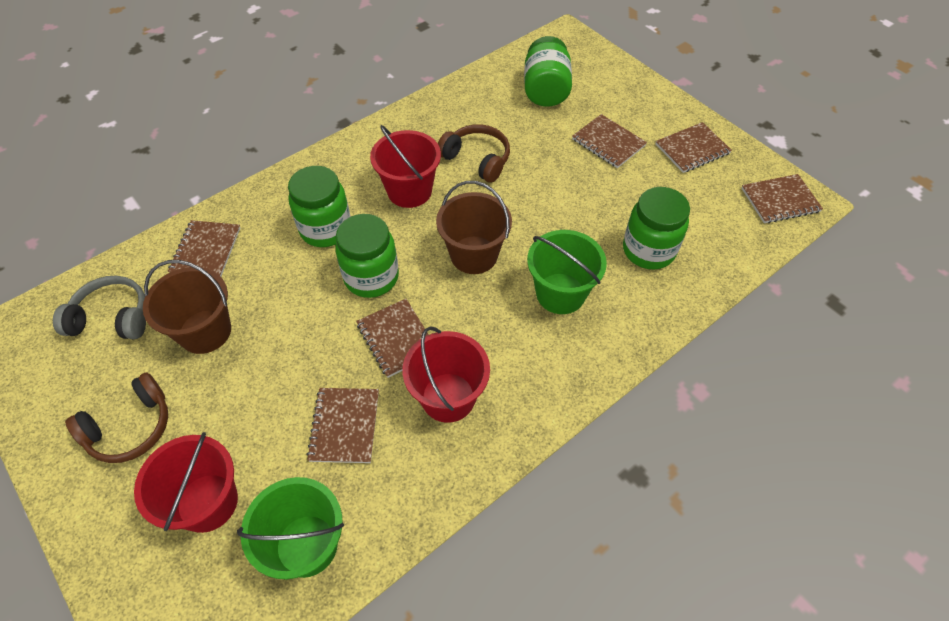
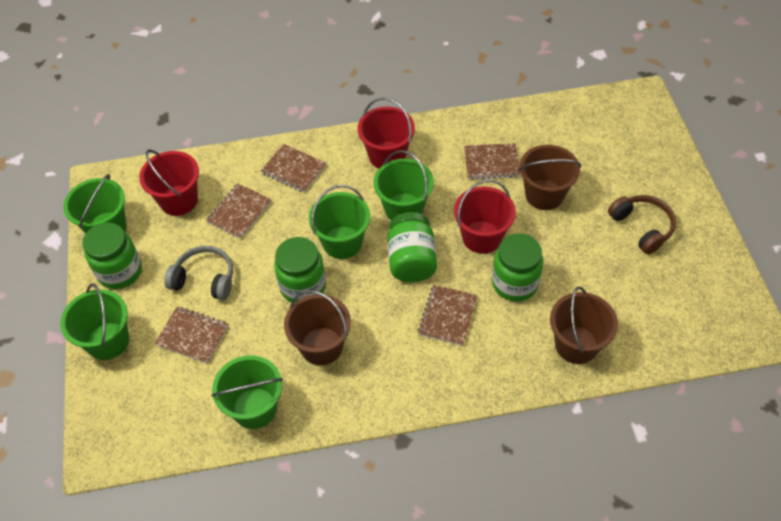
brown bucket: [143,260,231,354] [436,181,512,274] = 2 -> [284,290,351,365] [519,145,581,210] [550,286,618,364] = 3
brown headphones: [65,373,168,463] [438,124,510,183] = 2 -> [608,195,676,254] = 1
brown notebook: [168,220,240,277] [306,388,379,463] [356,299,429,378] [572,114,647,168] [656,122,732,173] [741,174,823,223] = 6 -> [155,306,229,364] [206,183,272,239] [261,144,326,192] [418,285,478,346] [464,143,521,180] = 5
green bucket: [237,477,344,579] [527,230,607,314] = 2 -> [60,283,129,360] [63,174,127,234] [211,355,283,429] [309,184,370,259] [374,150,434,220] = 5

